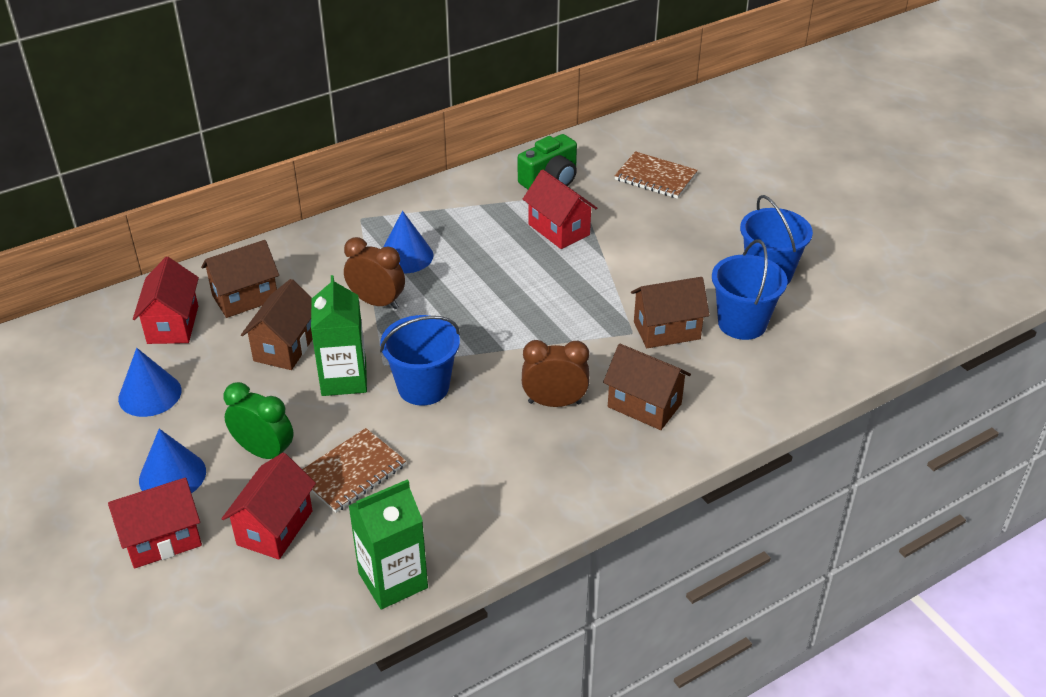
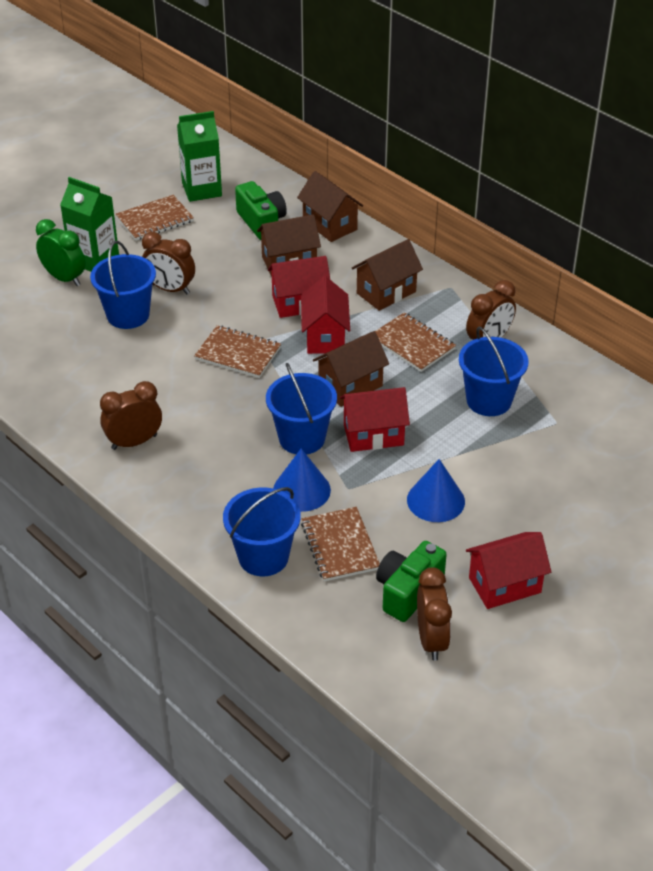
blue bucket: [380,315,460,405] [712,239,788,340] [740,195,813,285] = 3 -> [90,241,156,329] [223,487,301,576] [266,363,337,455] [459,327,529,416] = 4
blue cone: [118,348,181,417] [139,429,206,493] [383,211,433,273] = 3 -> [273,449,331,512] [407,459,465,522] = 2
brown clock: [344,237,405,309] [522,340,589,407] = 2 -> [100,381,162,450] [142,232,195,294] [417,567,452,661] [466,280,516,340] = 4
brown notebook: [302,428,406,513] [614,151,698,199] = 2 -> [116,195,194,241] [194,325,281,378] [301,507,380,582] [375,312,456,372] = 4
green camera: [518,134,577,189] = 1 -> [235,181,287,240] [376,541,447,622] = 2

